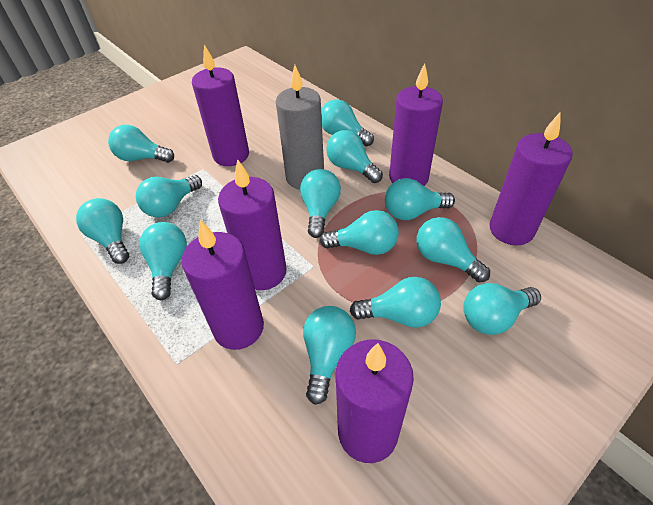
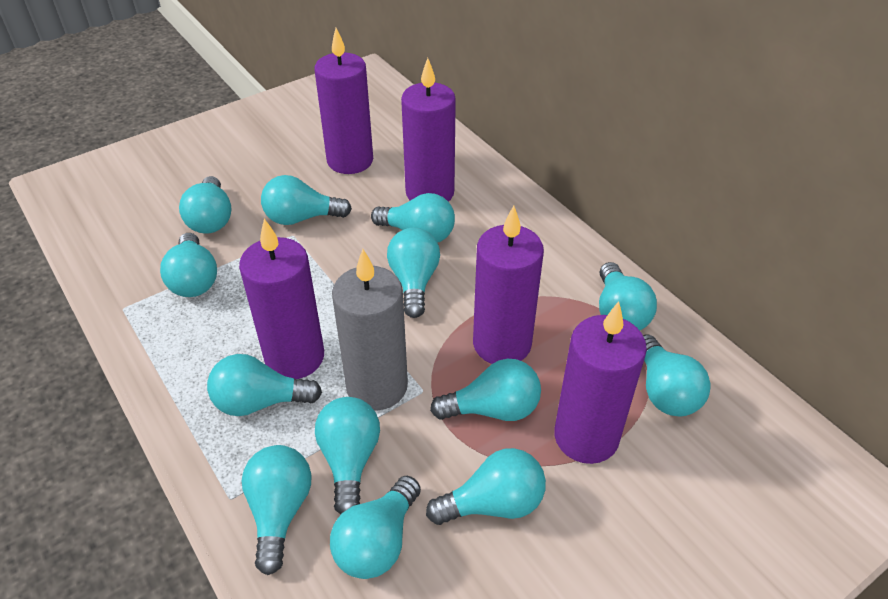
purple candle: [181,220,264,350] [192,45,249,166] [218,159,287,290] [336,340,414,463] [389,63,443,186] [489,112,573,245] = 6 -> [239,219,324,379] [314,28,373,174] [401,58,456,202] [473,206,544,364] [554,301,647,464] = 5

